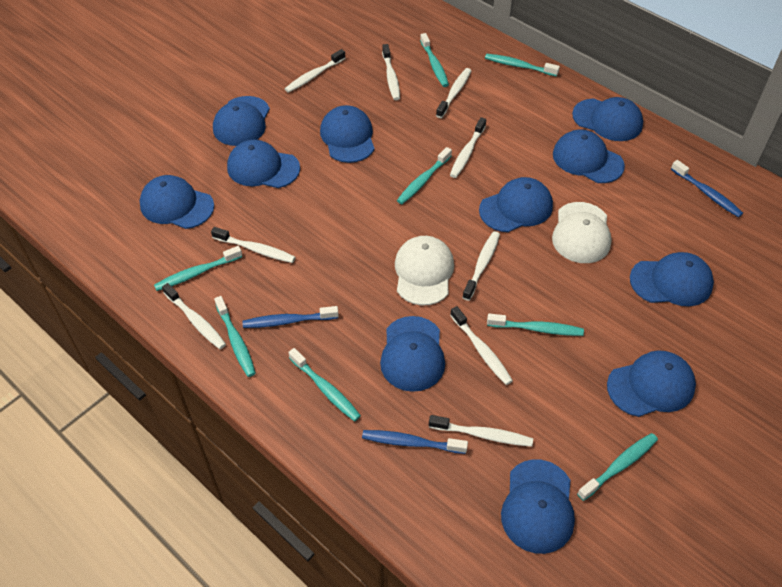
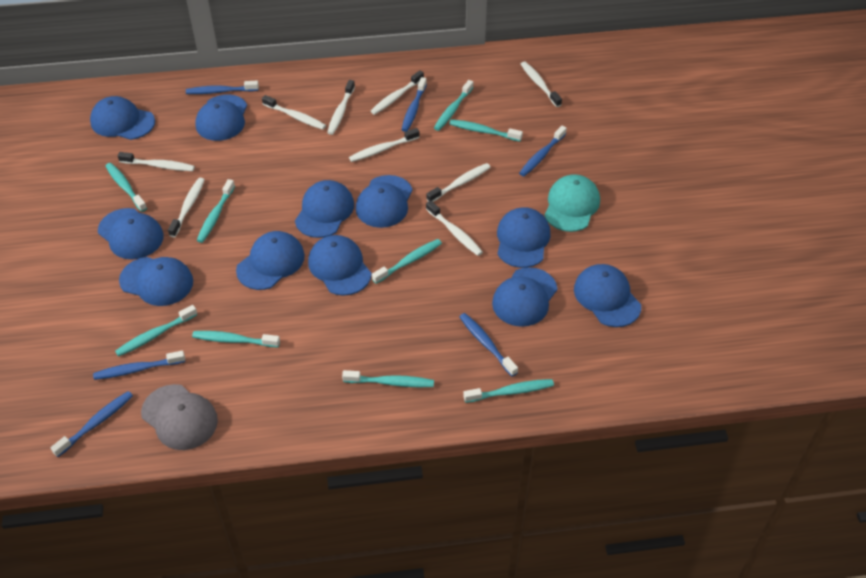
blue toothbrush: [242,306,339,328] [362,430,468,454] [671,160,743,217] = 3 -> [50,391,133,457] [93,351,185,380] [186,81,259,94] [401,77,427,132] [459,313,518,377] [519,126,567,176] = 6
grey cap: none = 0 -> [141,384,218,450] = 1
turquoise cap: none = 0 -> [544,174,600,232] = 1
turquoise toothbrush: [154,246,242,291] [214,296,256,377] [288,348,361,421] [397,147,452,204] [420,33,449,87] [485,54,560,77] [487,314,584,336] [577,433,658,501] = 8 -> [105,163,147,212] [115,305,198,357] [192,331,280,347] [196,179,235,243] [342,370,434,387] [372,239,442,284] [434,80,474,131] [449,119,523,142] [463,379,554,403] = 9
white cap: [395,236,454,306] [552,202,612,263] = 2 -> none = 0

